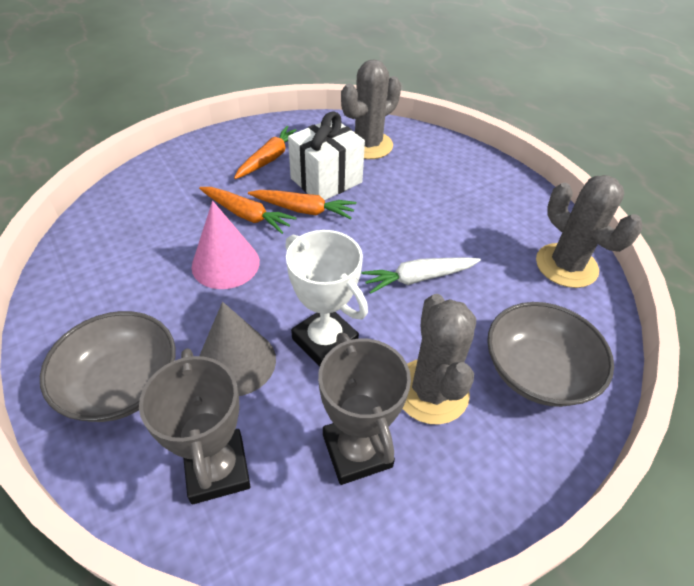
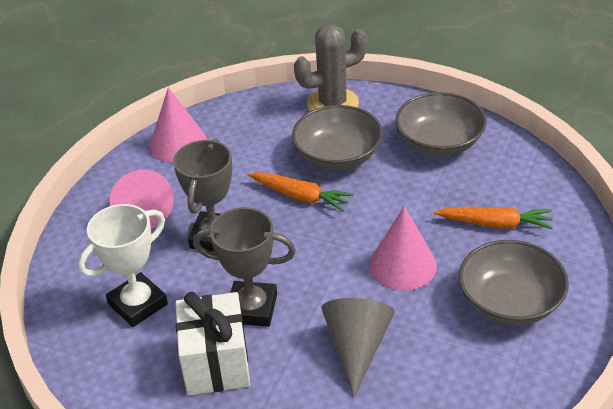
grey bowl: [40,311,176,422] [487,302,614,407] = 2 -> [292,105,383,170] [395,92,487,156] [459,240,569,325] = 3
grey cactus: [341,59,401,159] [402,294,476,425] [536,175,643,288] = 3 -> [294,25,367,111] = 1
orange carrot: [199,187,297,234] [234,126,296,179] [248,190,357,219] = 3 -> [248,172,353,211] [433,207,553,229] = 2
pink cone: [192,201,260,289] = 1 -> [110,169,174,229] [150,87,207,163] [369,206,437,290] = 3
white carrot: [361,257,481,294] = 1 -> none = 0

